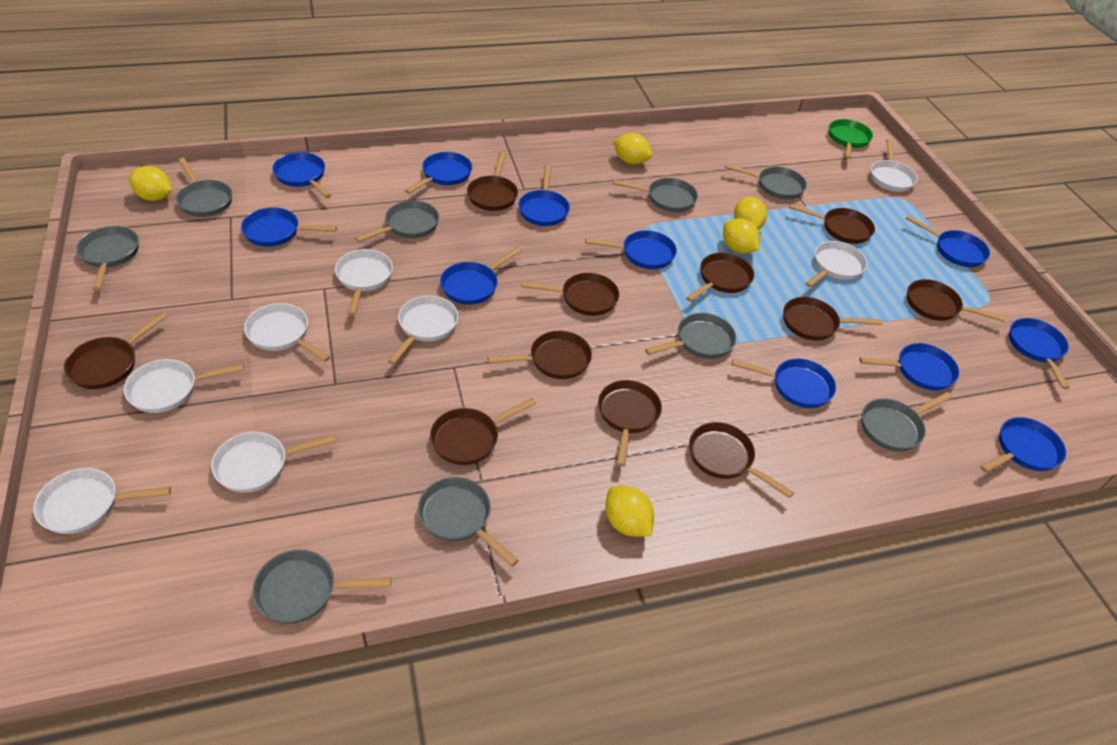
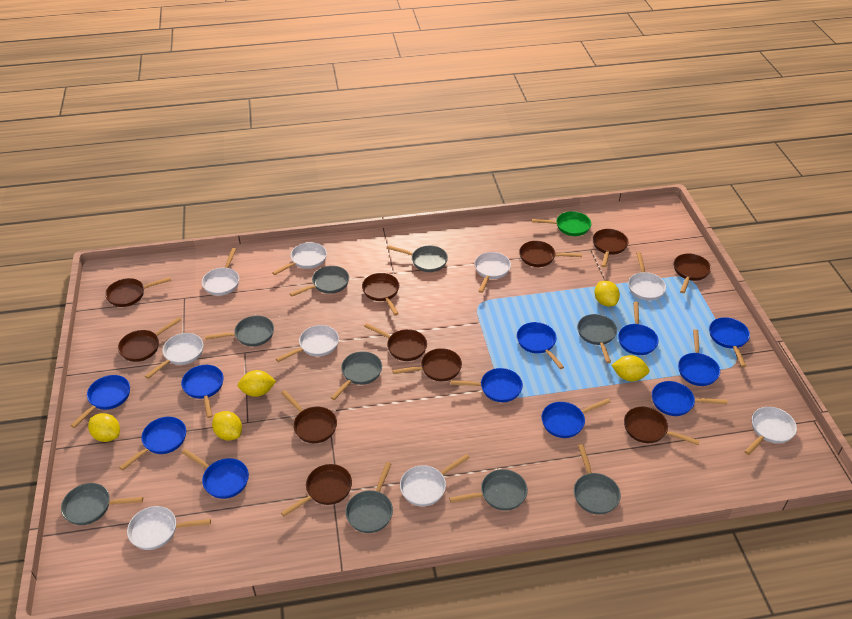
white pan: [33,468,171,534] [124,359,244,413] [211,432,337,493] [244,303,330,362] [335,249,393,316] [388,295,458,364] [805,241,868,287] [870,139,918,192] = 8 -> [127,506,211,550] [145,333,203,379] [202,248,239,296] [272,242,327,275] [276,325,339,362] [400,454,470,506] [474,252,511,293] [628,252,666,301] [744,407,797,455] = 9

